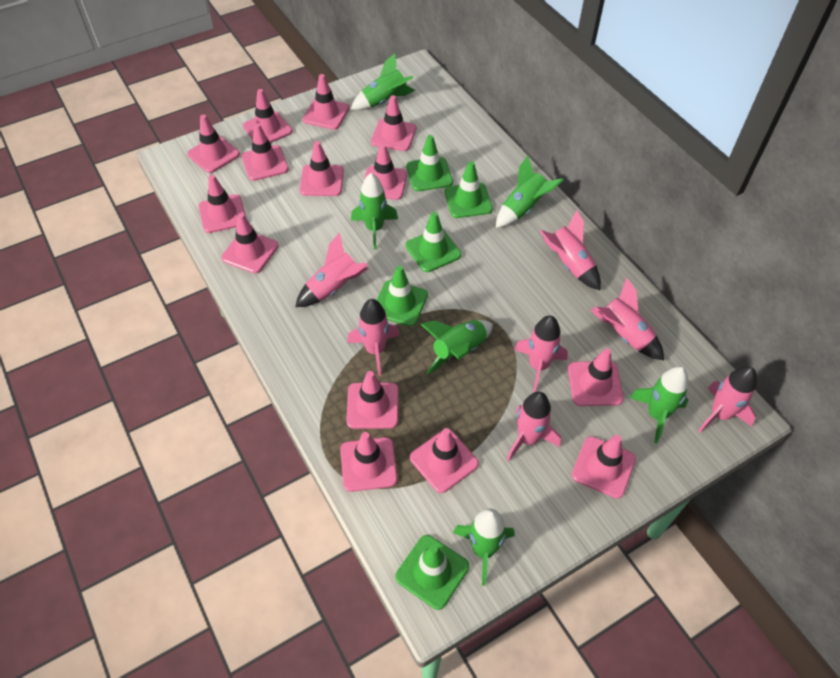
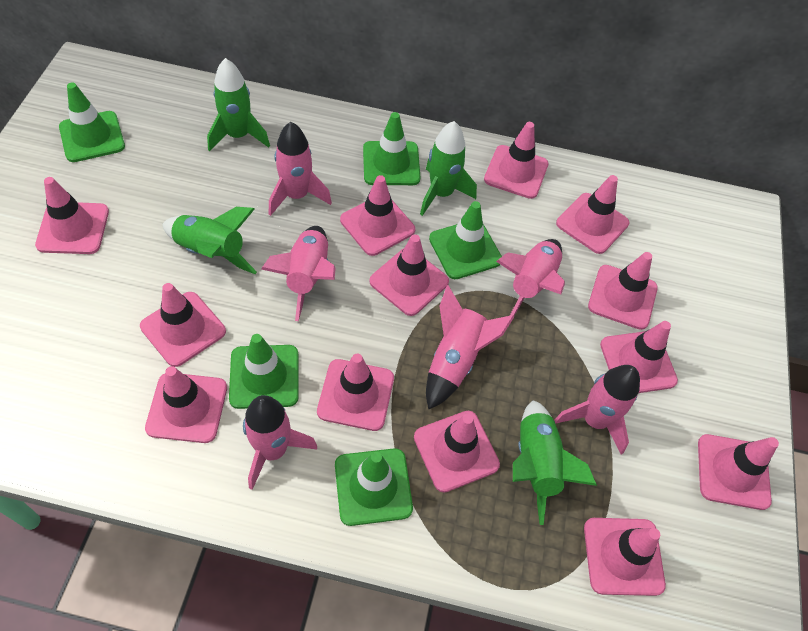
green rocket: [351,53,415,110] [351,173,398,249] [420,320,493,374] [453,508,515,586] [496,156,563,228] [629,366,689,443] = 6 -> [162,207,257,274] [207,58,270,151] [420,121,477,216] [513,400,597,525] = 4
pink rocket: [295,233,368,307] [347,299,400,376] [507,392,561,461] [514,315,568,392] [539,210,601,290] [590,278,664,360] [698,366,757,433] = 7 -> [243,395,317,490] [261,226,336,321] [269,122,332,216] [426,285,515,410] [496,239,565,315] [554,365,640,455] = 6
pink traffic cone: [187,114,240,173] [198,175,246,233] [221,213,279,273] [241,123,289,181] [243,89,292,143] [300,141,344,196] [303,74,350,130] [340,432,397,492] [346,371,399,429] [363,143,407,200] [371,95,417,151] [410,428,479,493] [568,348,624,406] [572,435,636,499] = 14 -> [35,177,109,254] [140,283,226,367] [145,366,227,443] [317,354,394,431] [340,175,415,256] [369,234,449,316] [414,411,500,492] [484,122,548,199] [556,175,629,254] [584,518,666,596] [588,252,658,330] [600,321,678,393] [698,434,779,510] = 13

